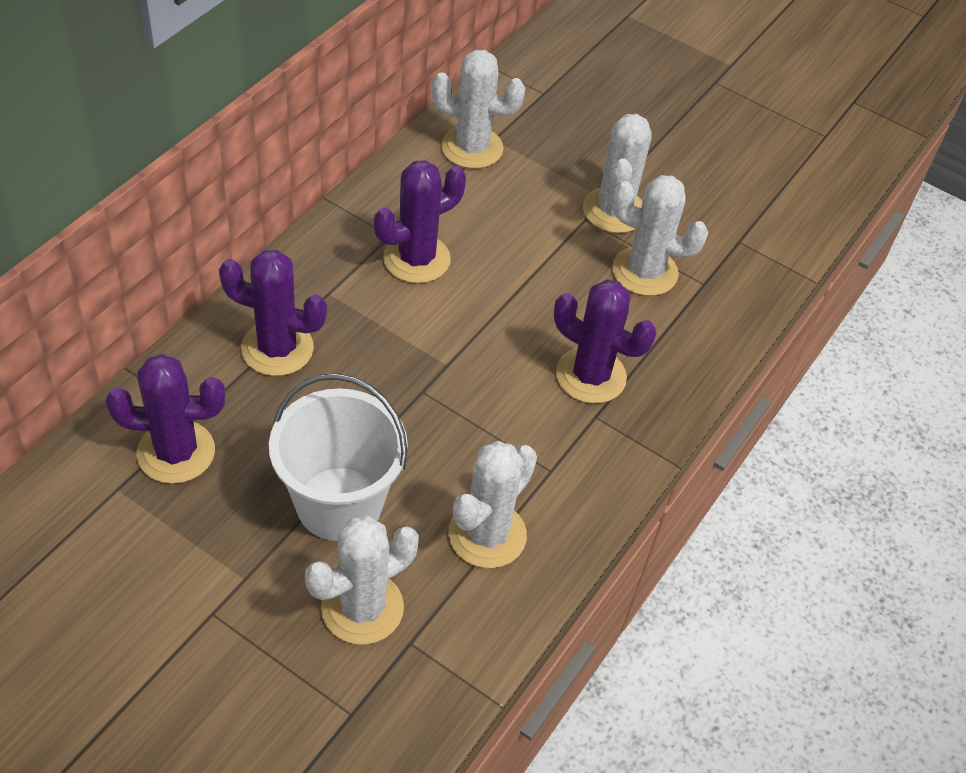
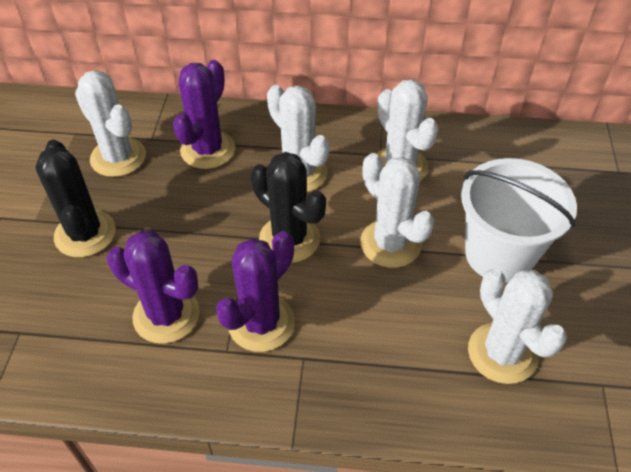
black cactus: none = 0 -> [35,140,116,257] [250,152,326,263] = 2
purple cactus: [105,354,225,484] [219,250,327,376] [374,160,466,283] [554,279,656,403] = 4 -> [107,231,200,344] [173,60,235,169] [216,231,295,352] = 3

